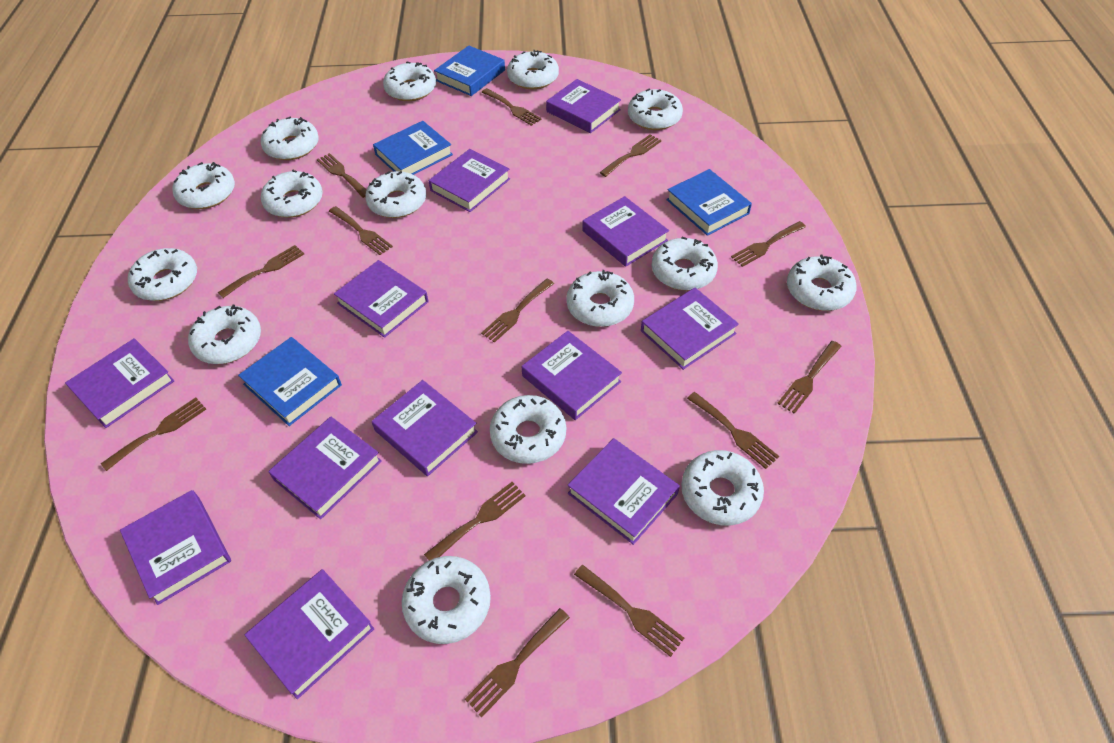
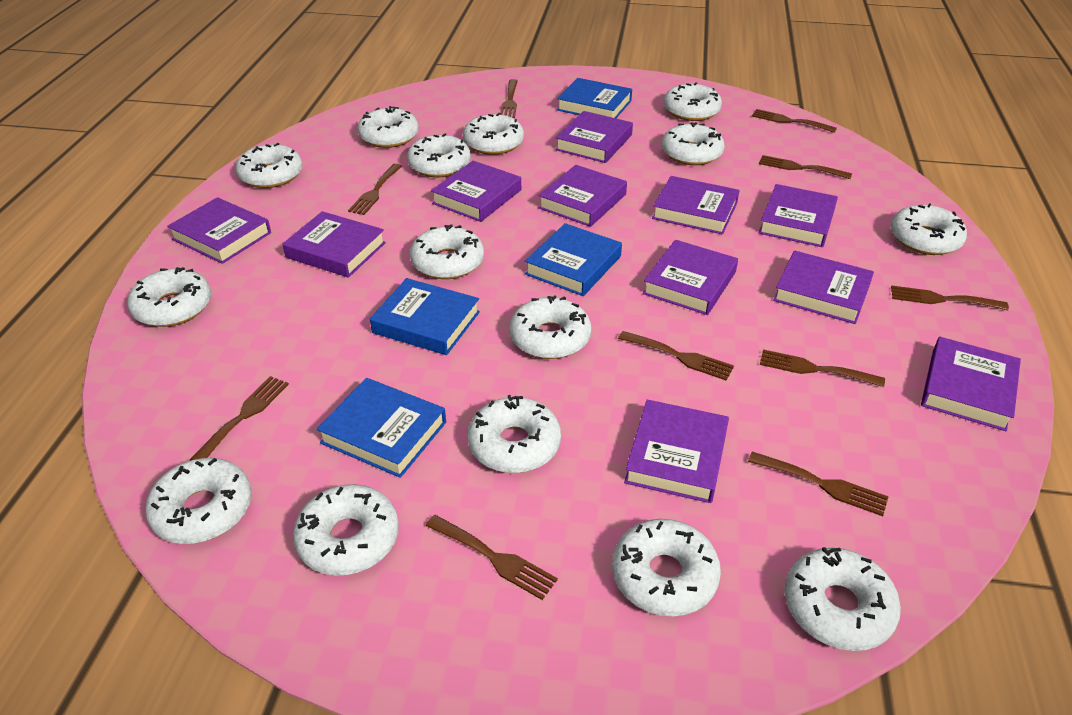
brown fork: [101,398,206,471] [218,245,304,298] [317,153,366,198] [329,206,393,255] [424,482,526,561] [465,608,570,718] [481,279,554,343] [482,88,542,126] [574,565,684,657] [599,134,661,177] [687,392,779,469] [731,221,806,267] [777,341,842,414] = 13 -> [190,376,289,461] [348,164,402,215] [425,515,558,600] [500,79,518,118] [618,331,734,381] [748,452,889,516] [752,109,837,133] [759,155,852,179] [760,349,885,387] [891,286,1009,310] = 10
purple book: [65,338,174,428] [120,490,231,605] [245,569,374,699] [268,417,382,519] [334,260,429,338] [372,380,478,476] [429,149,510,212] [522,331,622,420] [546,79,621,133] [568,438,680,545] [582,196,669,267] [641,288,739,370] = 12 -> [167,197,271,264] [282,211,386,277] [431,161,521,222] [538,165,627,227] [555,111,633,163] [624,400,729,503] [643,240,738,315] [652,176,740,234] [759,184,838,247] [773,250,874,324] [921,337,1021,431] = 11

